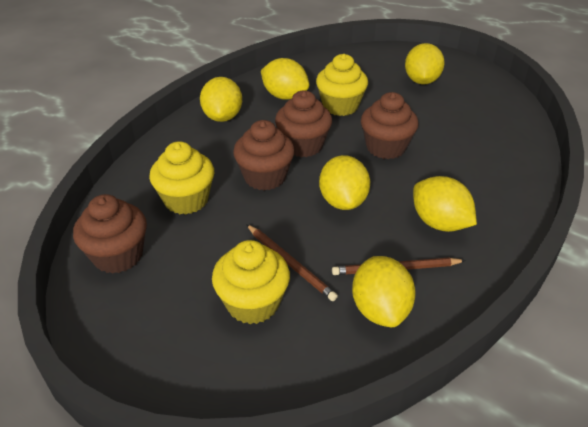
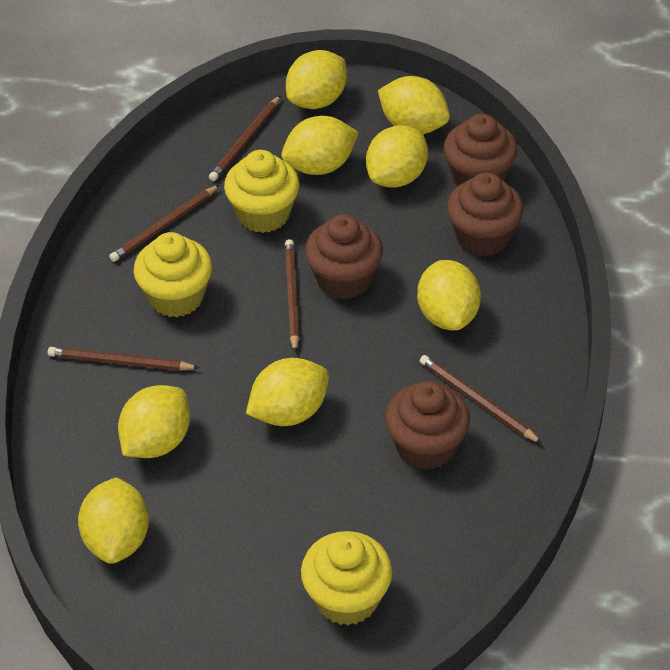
brown pencil: [246,224,338,301] [332,258,466,275] = 2 -> [48,347,199,371] [109,185,219,262] [209,95,281,181] [285,239,299,353] [420,355,542,444] = 5
yellow lemon: [200,77,242,122] [261,58,309,100] [319,155,370,210] [352,256,416,327] [405,43,445,84] [413,176,477,232] = 6 -> [78,477,149,564] [118,385,190,458] [246,358,329,426] [281,116,359,175] [286,50,347,109] [366,125,428,188] [378,76,450,134] [417,260,481,330] = 8

